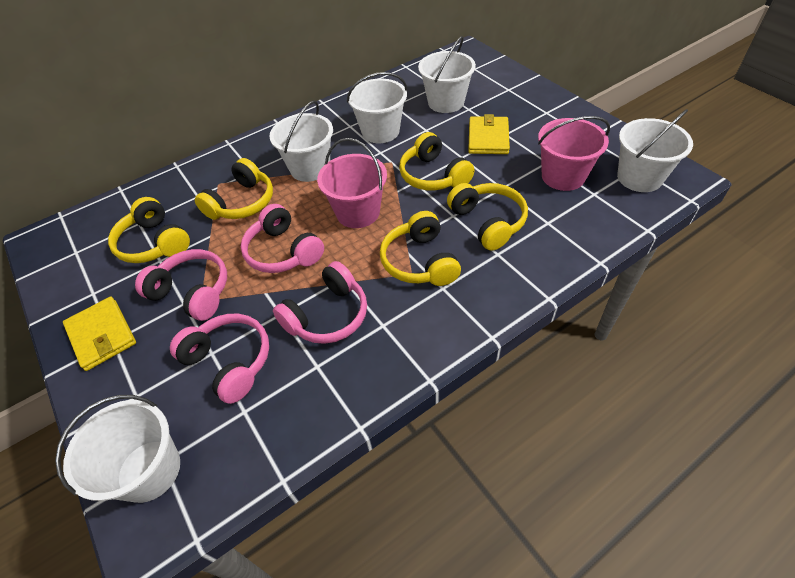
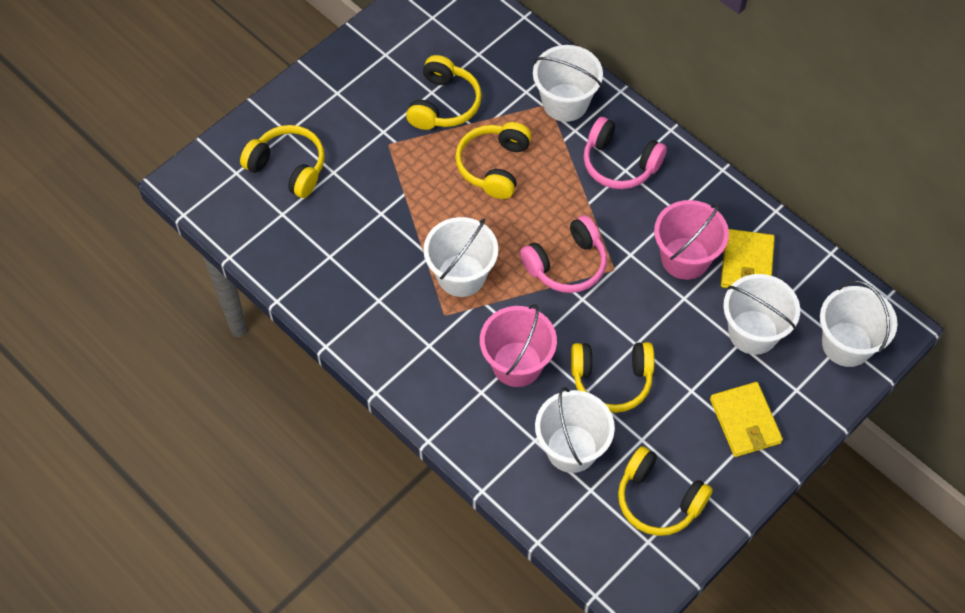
pink headphones: [135,249,227,321] [170,314,269,404] [241,204,324,273] [273,261,367,344] = 4 -> [520,215,607,293] [584,117,667,189] = 2

